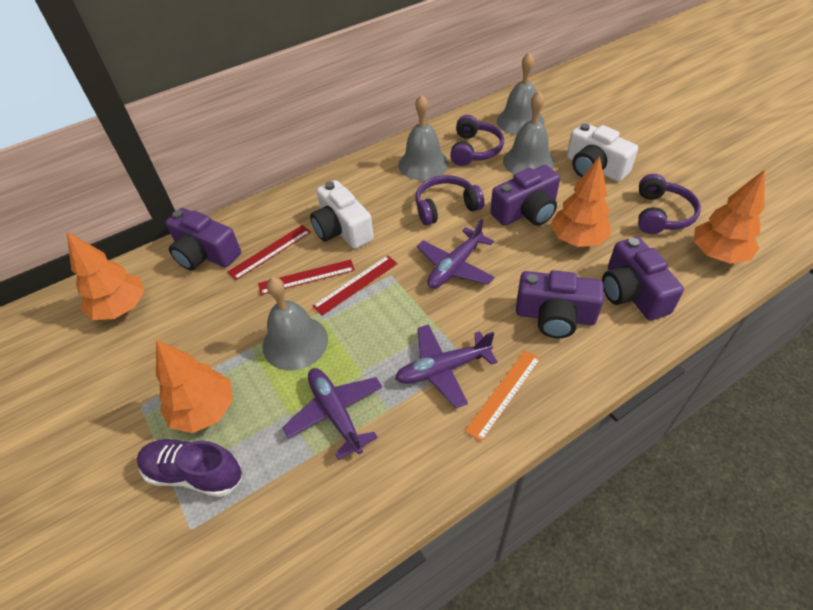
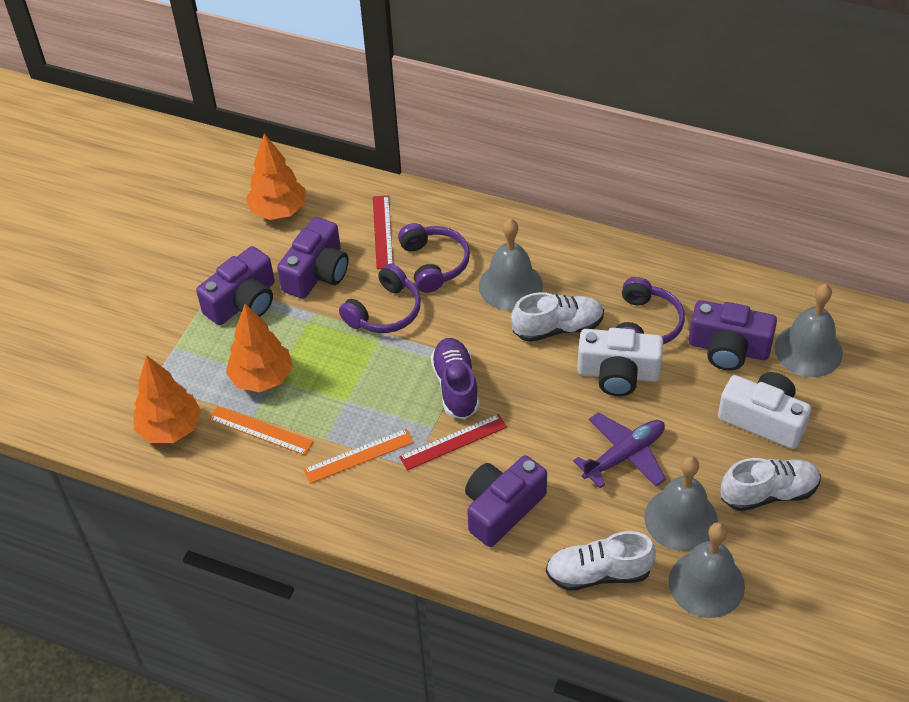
orange ruler: [465,350,541,442] = 1 -> [209,406,313,455] [303,429,414,484] = 2
orange tree: [67,232,145,320] [156,340,233,433] [551,156,611,247] [694,170,765,263] = 4 -> [134,355,201,443] [226,304,293,392] [245,133,305,220] = 3
purple plane: [282,368,382,460] [395,324,497,408] [417,218,495,288] = 3 -> [573,412,666,488] = 1
red ruler: [228,225,311,280] [258,259,355,295] [312,255,398,316] = 3 -> [373,195,393,269] [399,414,507,470] = 2
white shoe: none = 0 -> [511,292,604,342] [546,531,656,591] [721,458,821,511] = 3

